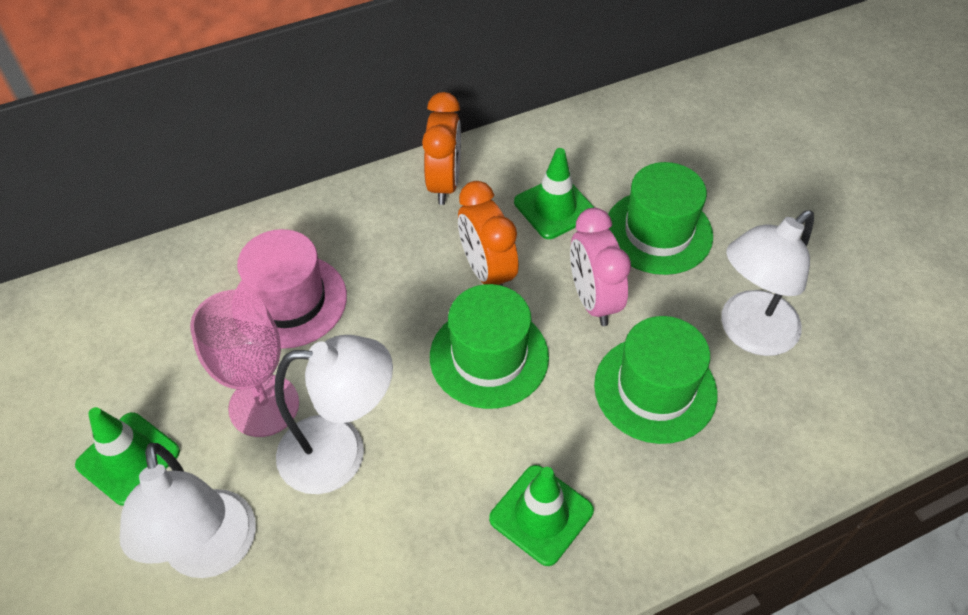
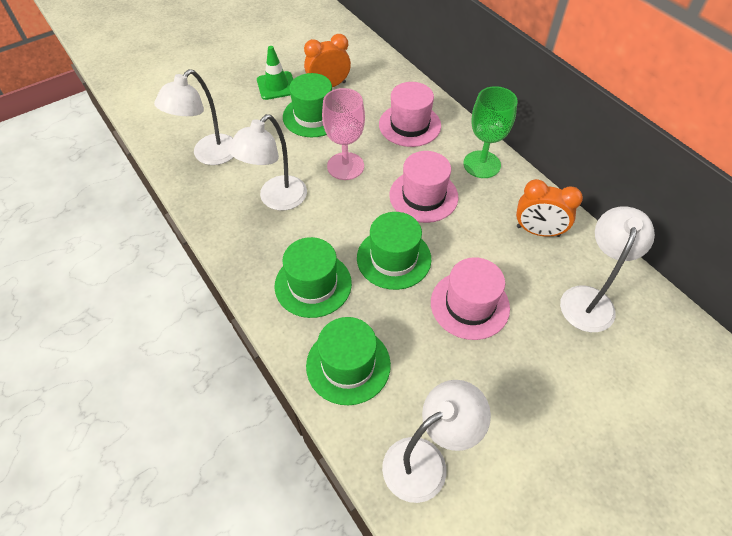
green goblet: none = 0 -> [463,86,518,178] = 1
green hat: [430,284,549,409] [594,316,717,444] [608,162,713,275] = 3 -> [274,237,352,318] [283,73,332,137] [306,317,391,405] [357,212,431,290] = 4
green traffic cone: [75,407,180,506] [489,465,594,566] [514,148,595,239] = 3 -> [257,46,293,100] = 1
pink clock: [570,208,631,326] = 1 -> none = 0
pink hat: [236,229,347,349] = 1 -> [379,82,441,147] [389,151,458,223] [431,257,510,340] = 3
white lamp: [120,443,256,578] [274,335,393,494] [721,210,814,356] = 3 -> [154,69,233,165] [228,114,307,211] [382,380,491,503] [560,206,655,332] = 4

